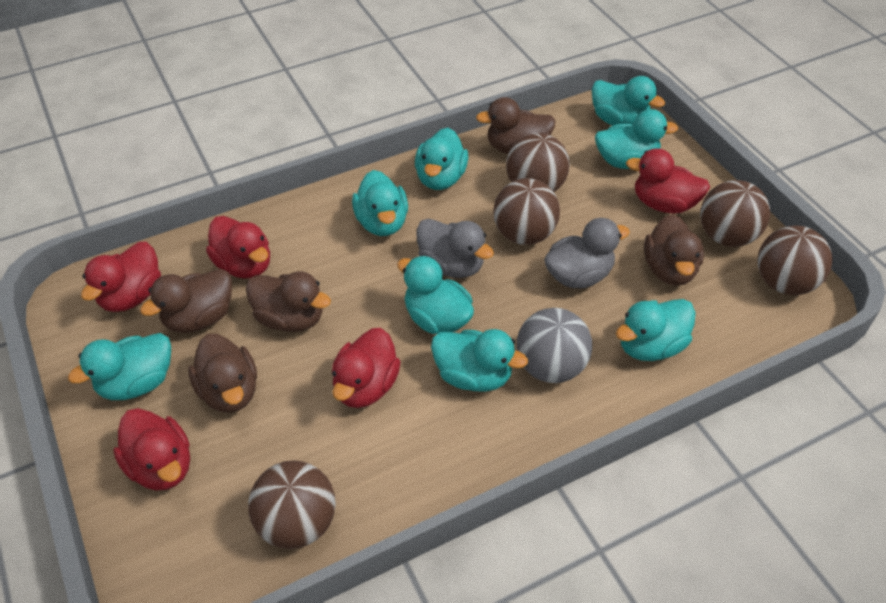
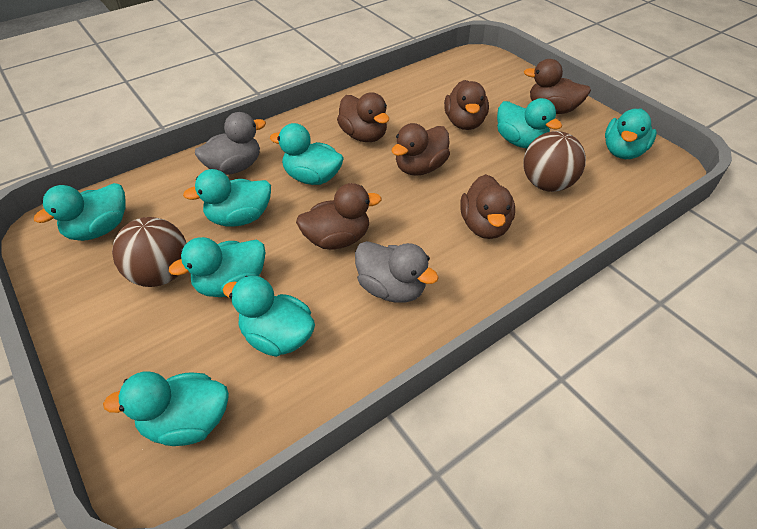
brown ball: [248,460,336,549] [493,178,560,245] [506,133,570,192] [700,180,770,247] [757,225,833,295] = 5 -> [112,217,186,287] [523,131,586,192] = 2
brown duck: [140,269,232,333] [188,334,257,413] [246,271,331,332] [476,97,555,154] [644,214,704,286] = 5 -> [296,183,382,250] [337,92,389,142] [391,123,450,176] [444,80,489,130] [460,174,515,239] [524,59,591,114] = 6
grey ball: [517,308,592,383] = 1 -> none = 0
red duck: [81,242,161,312] [113,408,190,490] [206,216,270,279] [332,328,401,408] [626,148,710,214] = 5 -> none = 0

